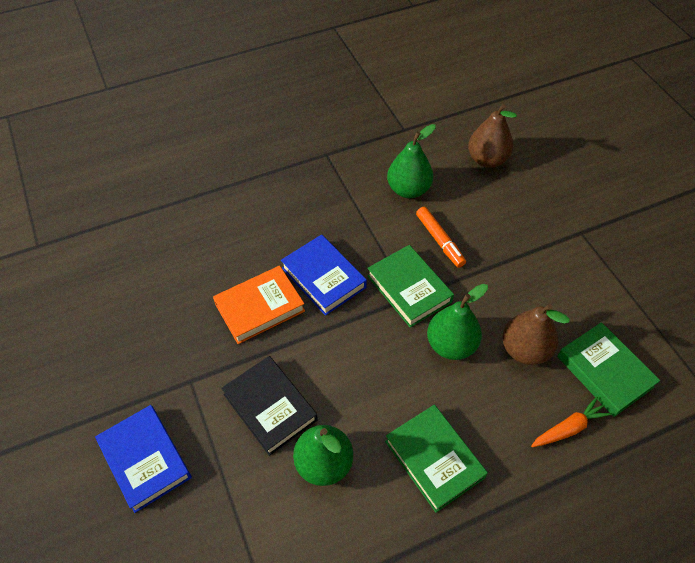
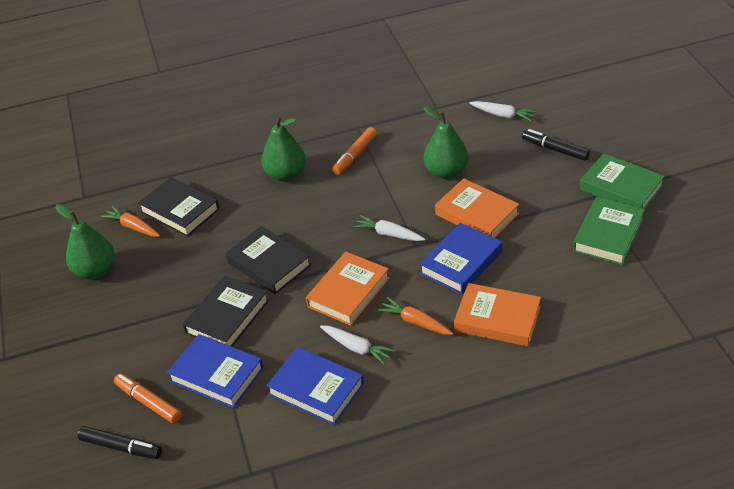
black book: [221,356,318,456] = 1 -> [138,177,220,237] [183,276,269,347] [226,226,311,294] = 3
black marker: none = 0 -> [78,426,162,459] [522,129,590,161] = 2
blue book: [95,405,192,513] [281,234,367,316] = 2 -> [167,334,264,408] [266,347,364,425] [419,223,502,294] = 3
brown pear: [468,104,517,168] [502,304,570,365] = 2 -> none = 0
green book: [367,245,454,327] [385,405,488,513] [557,322,660,417] = 3 -> [573,197,645,265] [580,153,665,209] = 2
orange book: [213,266,305,344] = 1 -> [306,252,389,326] [435,178,519,238] [454,283,541,346] = 3
orange carrot: [531,396,612,447] = 1 -> [101,206,160,237] [377,297,453,335] = 2
orange marker: [416,207,466,268] = 1 -> [114,374,182,423] [332,127,377,175] = 2
white carrot: none = 0 -> [320,325,395,365] [353,215,425,241] [469,101,536,121] = 3

